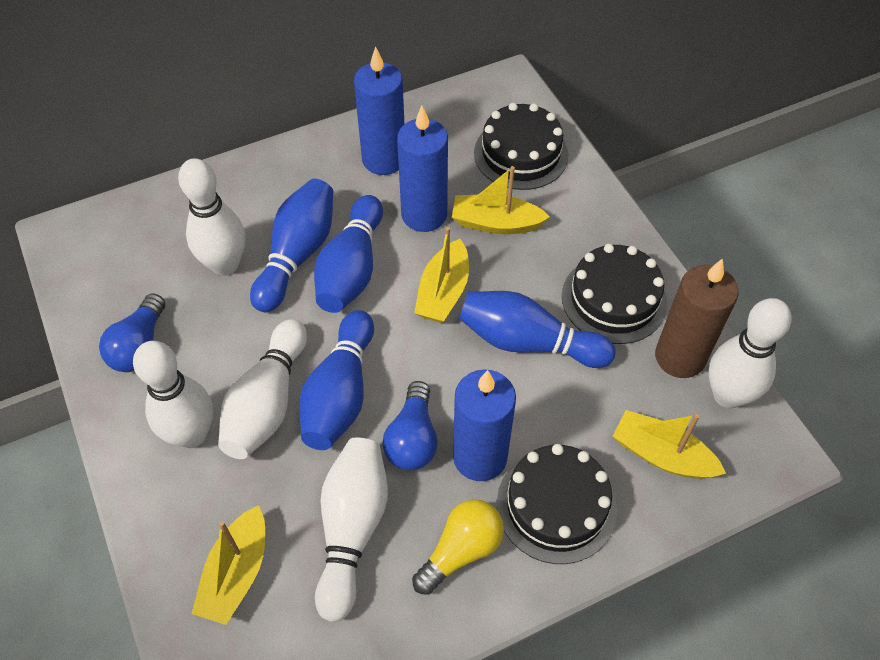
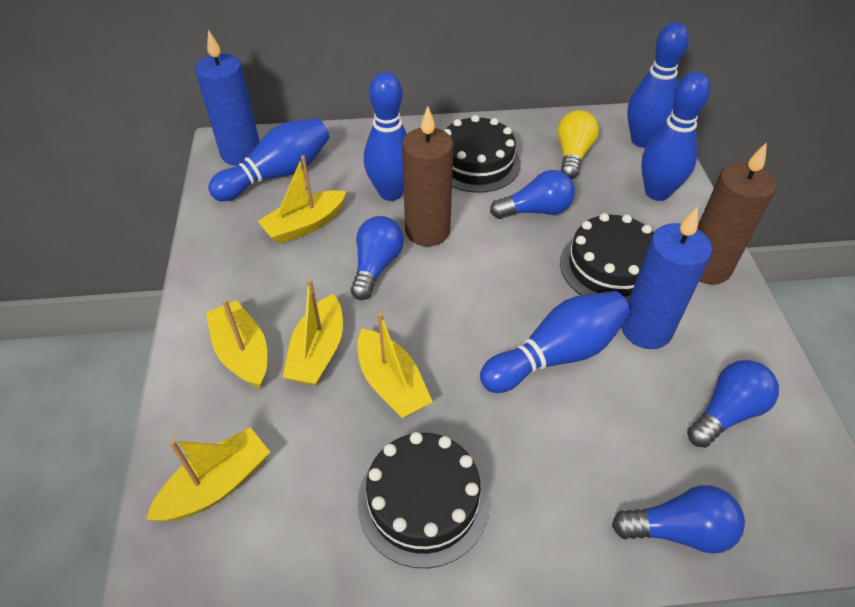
blue bowling pin: [250,179,333,313] [299,310,374,450] [314,195,383,313] [459,291,616,368] = 4 -> [208,118,329,201] [364,72,407,201] [480,291,631,393] [627,22,689,148] [641,72,710,201] = 5
blue candle: [354,47,404,175] [397,106,448,232] [453,369,516,481] = 3 -> [195,30,260,166] [621,206,712,349] = 2
blue light bulb: [99,293,165,372] [382,381,438,470] = 2 -> [351,216,404,300] [490,170,575,219] [612,485,745,553] [687,360,779,448] = 4
brown candle: [655,258,739,378] = 1 -> [402,106,454,247] [697,142,777,285] = 2
white bowling pin: [133,341,213,448] [178,158,245,276] [218,319,307,459] [315,438,388,622] [709,298,791,408] = 5 -> none = 0
yellow boat: [192,505,265,625] [414,227,469,323] [452,166,550,234] [613,410,726,479] = 4 -> [146,427,270,521] [206,299,267,388] [258,155,346,244] [283,279,343,386] [357,312,433,418] = 5

